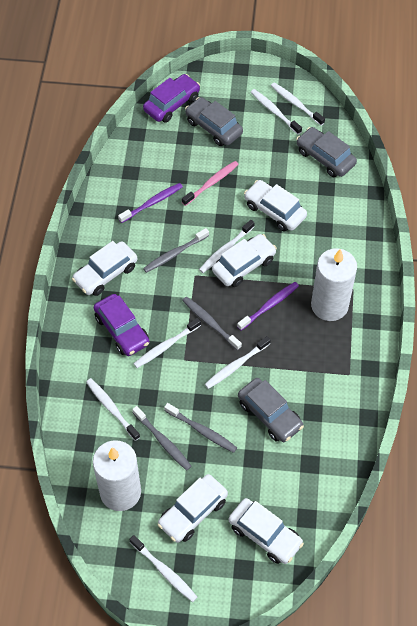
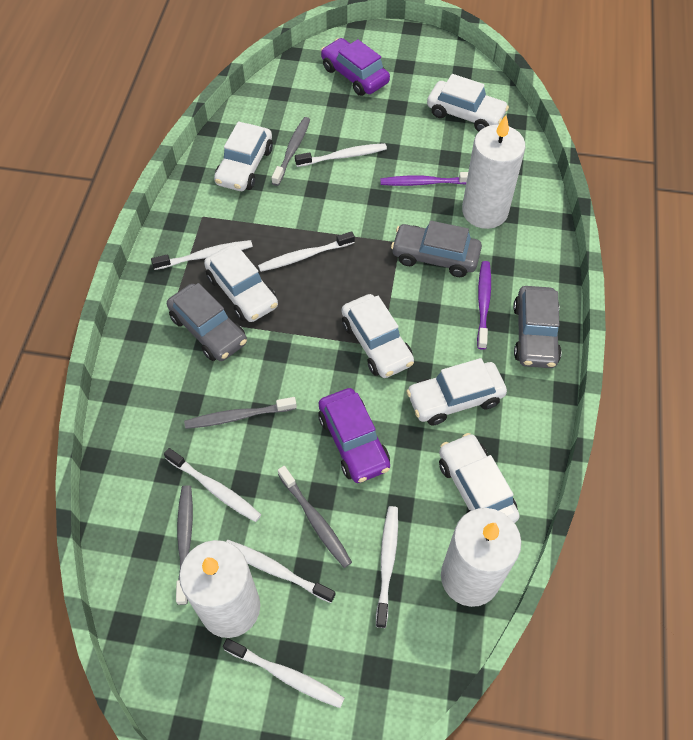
pink toothbrush: [182,161,239,206] = 1 -> none = 0
white candle: [93,440,141,511] [311,248,357,321] = 2 -> [179,540,260,638] [441,508,521,607] [462,115,525,229] = 3
white car: [72,241,137,296] [157,474,228,543] [212,234,277,287] [229,498,304,564] [244,180,307,232] = 5 -> [204,245,278,322] [214,122,273,191] [342,294,414,378] [406,358,507,425] [427,74,509,132] [439,433,519,523] = 6

